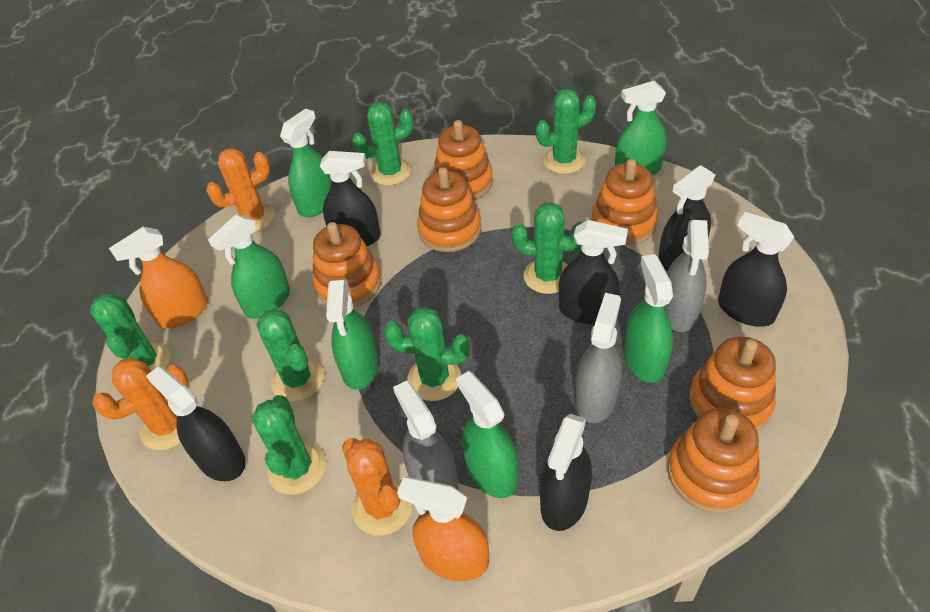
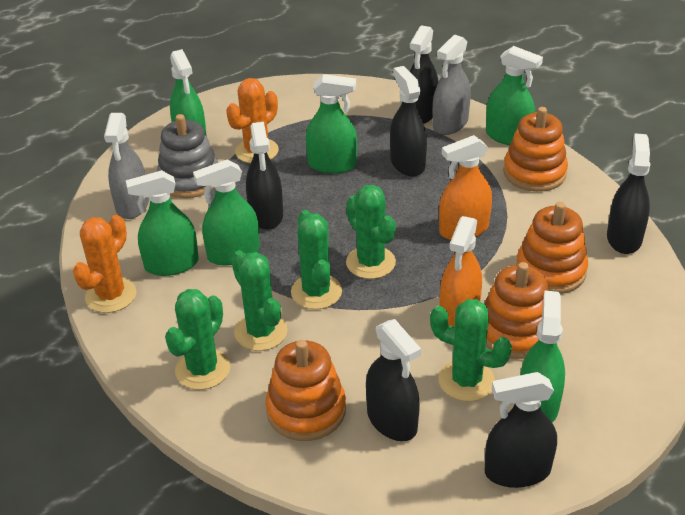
green cactus: [90,294,170,371] [252,395,326,495] [256,309,324,402] [352,102,413,186] [384,306,470,401] [512,202,583,294] [536,89,596,174] = 7 -> [165,289,230,390] [231,250,288,351] [291,210,342,309] [346,185,396,279] [430,299,512,401] = 5
grey spray bottle: [393,381,458,490] [575,293,622,423] [665,220,709,332] = 3 -> [104,113,149,219] [433,35,471,135] = 2
grey stacking toy: none = 0 -> [157,114,218,198] = 1
orange cactus: [92,357,188,450] [206,148,275,232] [342,438,413,536] = 3 -> [73,215,136,313] [226,78,279,163] = 2
orange stacking toy: [313,222,382,307] [417,167,481,252] [433,120,493,200] [591,159,658,246] [668,408,760,513] [689,336,776,431] = 6 -> [265,340,346,441] [485,262,548,359] [503,107,568,192] [516,202,588,294] = 4

